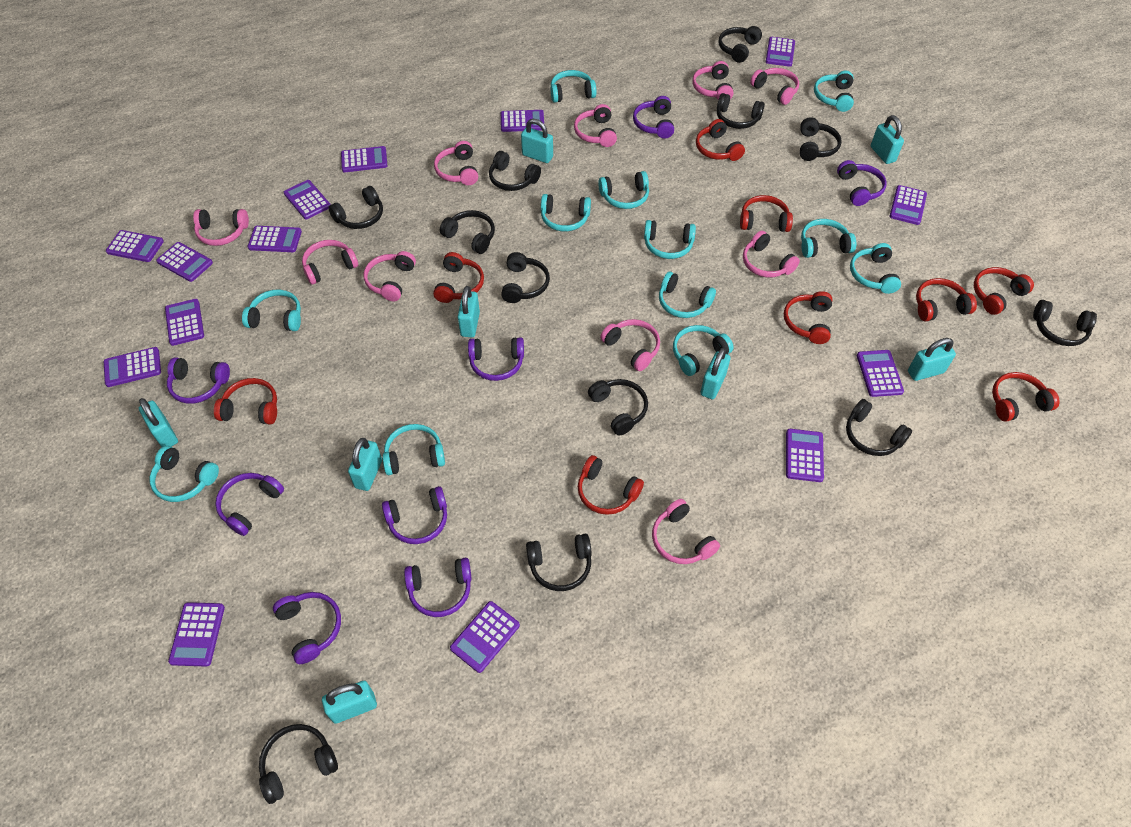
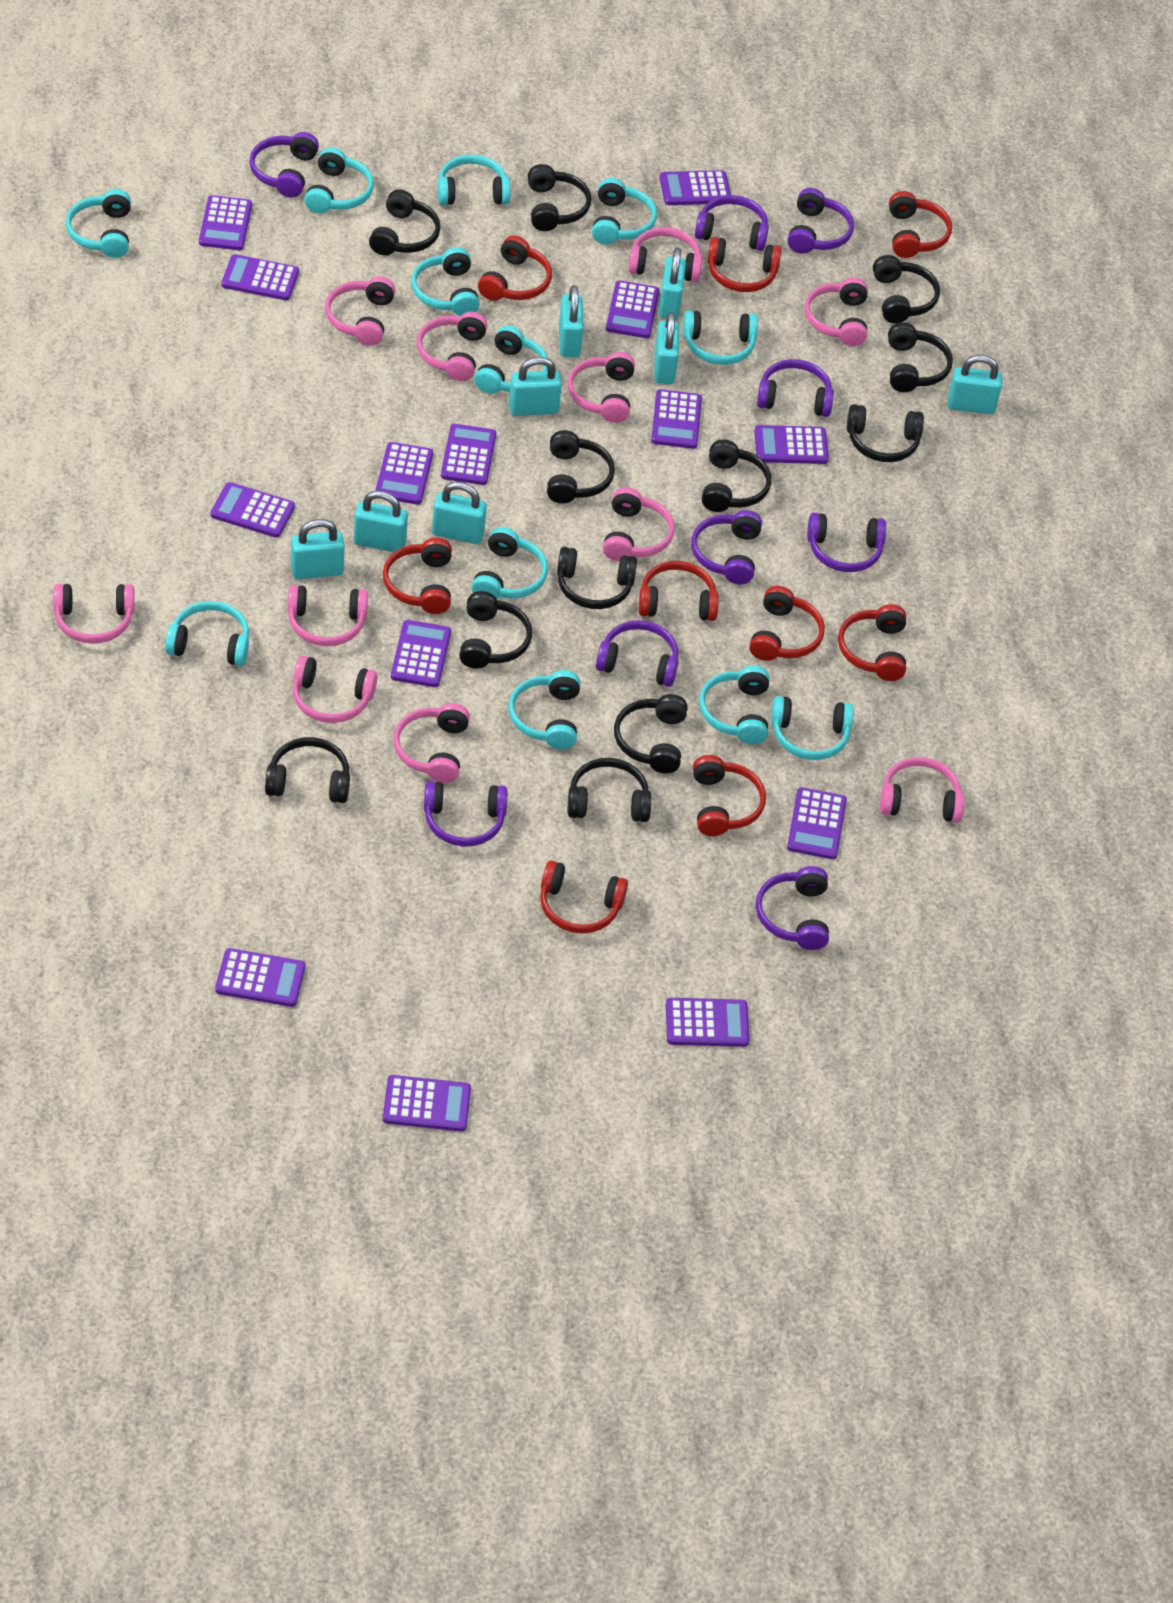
pink headphones: [193,209,249,246] [302,240,358,285] [363,251,416,301] [434,141,478,185] [574,104,617,147] [600,319,660,371] [652,499,720,564] [692,61,733,100] [743,231,800,278] [750,68,799,105] = 10 -> [53,584,135,644] [287,585,368,646] [293,656,377,723] [325,276,395,346] [394,703,470,783] [417,312,487,381] [568,352,635,423] [603,487,674,561] [628,227,702,282] [804,277,868,346] [880,757,964,823] = 11
purple headphones: [167,357,230,404] [215,473,284,536] [273,592,341,664] [382,486,447,544] [404,558,472,617] [468,337,524,381] [633,96,674,139] [837,160,887,206] = 8 -> [249,132,319,198] [424,781,508,847] [596,620,678,687] [691,510,762,585] [695,195,769,251] [756,866,829,950] [757,359,834,417] [788,188,854,254] [807,513,886,572] = 9

